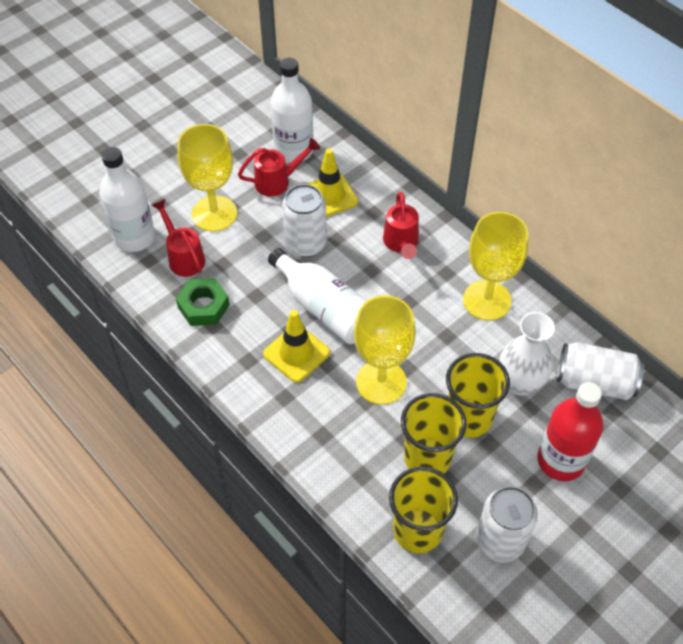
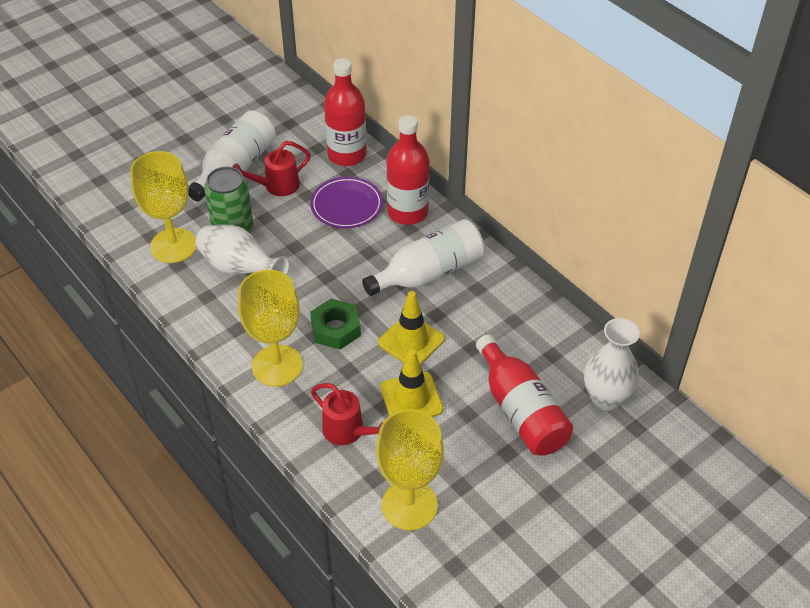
green can: none = 0 -> [204,167,253,232] = 1
purple plate: none = 0 -> [310,177,383,229] = 1
red bottle: [538,382,603,481] = 1 -> [324,58,367,166] [386,115,430,225] [476,334,573,456] = 3
red watering can: [152,199,205,277] [238,138,320,197] [383,192,419,259] = 3 -> [232,141,311,196] [311,383,383,445] = 2
white bottle: [99,147,155,252] [268,248,366,344] [270,58,313,163] = 3 -> [188,110,276,202] [362,219,484,296] = 2
white can: [282,184,327,257] [476,486,538,562] [556,342,644,400] = 3 -> none = 0
white vase: [499,312,555,396] = 1 -> [196,225,290,275] [584,318,640,411] = 2
yellow cup: [389,466,458,554] [401,393,467,473] [446,353,510,438] = 3 -> none = 0

